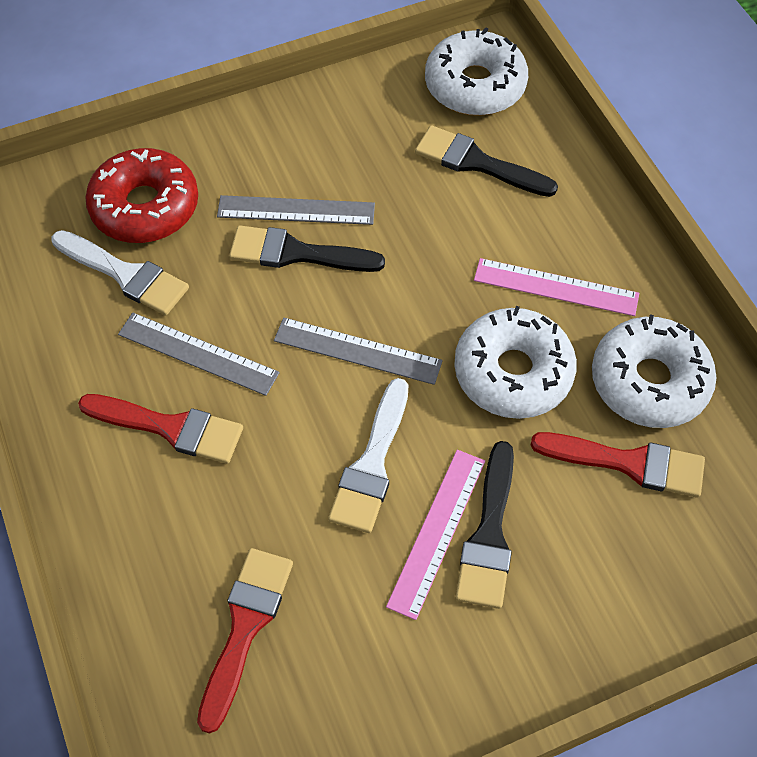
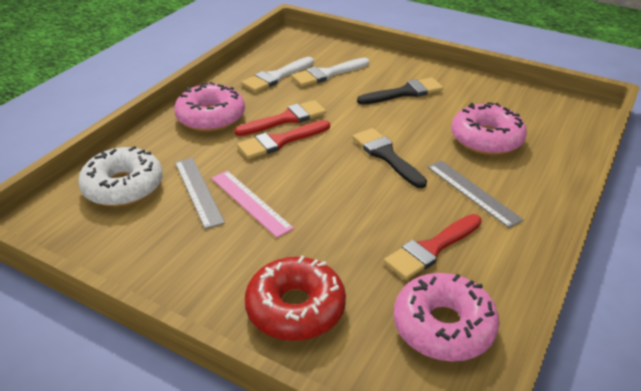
black brush: [229,225,385,272] [415,125,558,197] [455,441,514,609] = 3 -> [352,128,427,188] [357,77,443,105] = 2
grey ruler: [118,313,280,396] [217,195,375,225] [274,317,443,385] = 3 -> [175,158,225,229] [428,160,524,228] = 2
pink donut: none = 0 -> [174,82,245,132] [393,273,500,362] [451,102,527,155] = 3
pink ruler: [386,450,485,620] [474,258,639,316] = 2 -> [211,171,294,238] = 1
white donut: [425,27,528,116] [454,306,577,419] [592,314,717,428] = 3 -> [78,146,163,207] = 1

